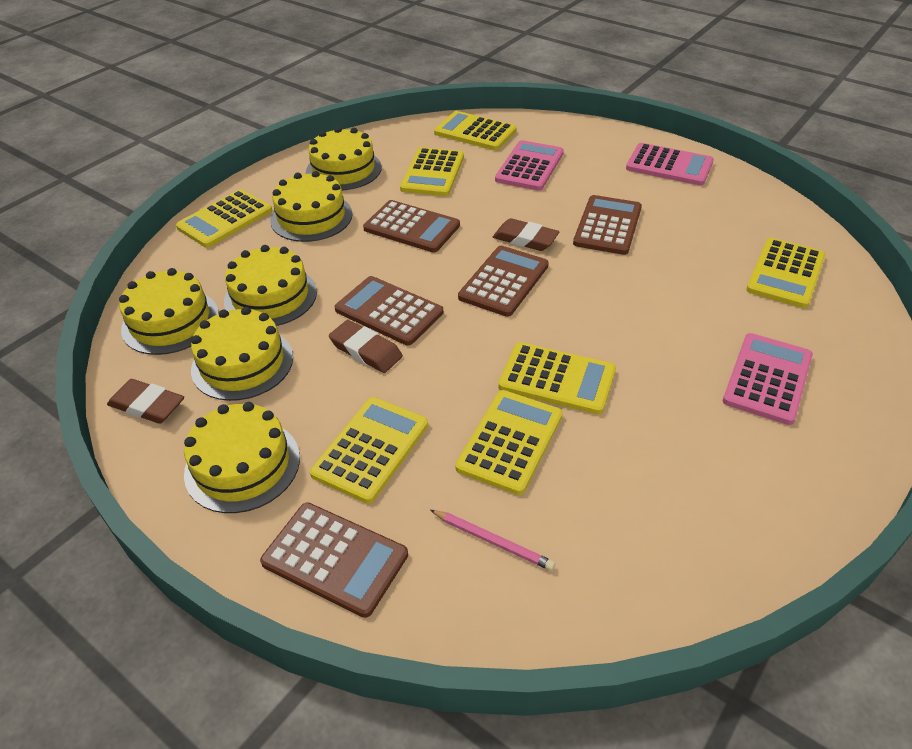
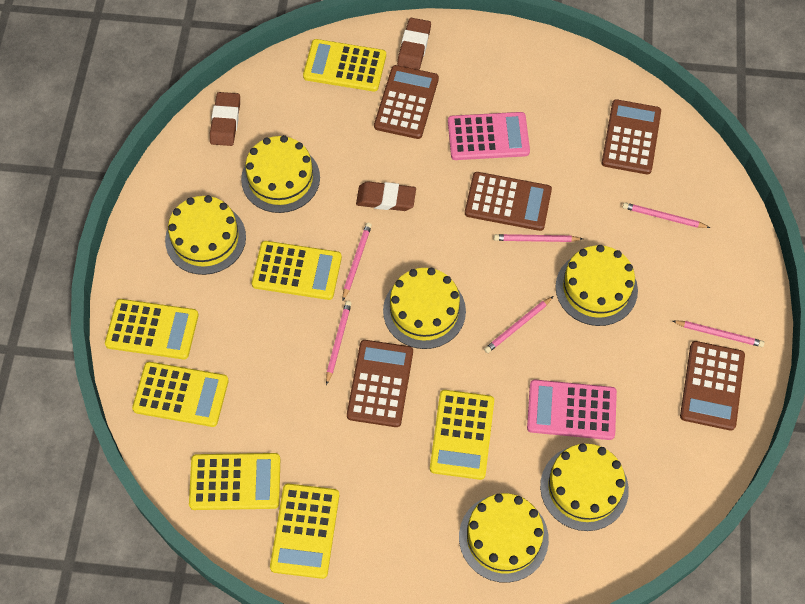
pink calculator: [495,140,564,191] [626,143,714,185] [723,333,813,425] = 3 -> [448,112,530,160] [527,380,617,440] = 2
pink pencil: [430,510,555,571] = 1 -> [326,301,352,385] [343,223,372,300] [484,296,553,353] [494,234,583,242] [623,203,710,228] [673,321,764,347] = 6

